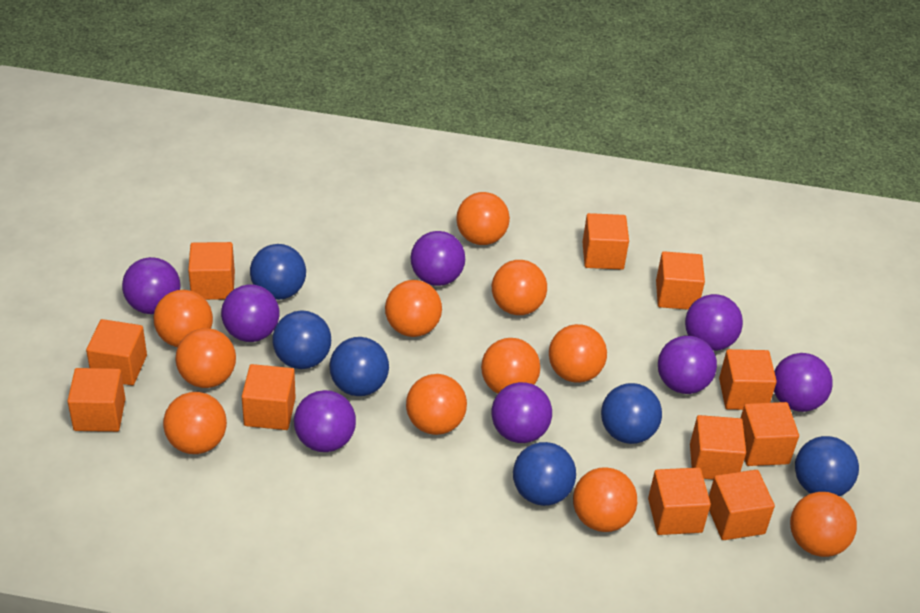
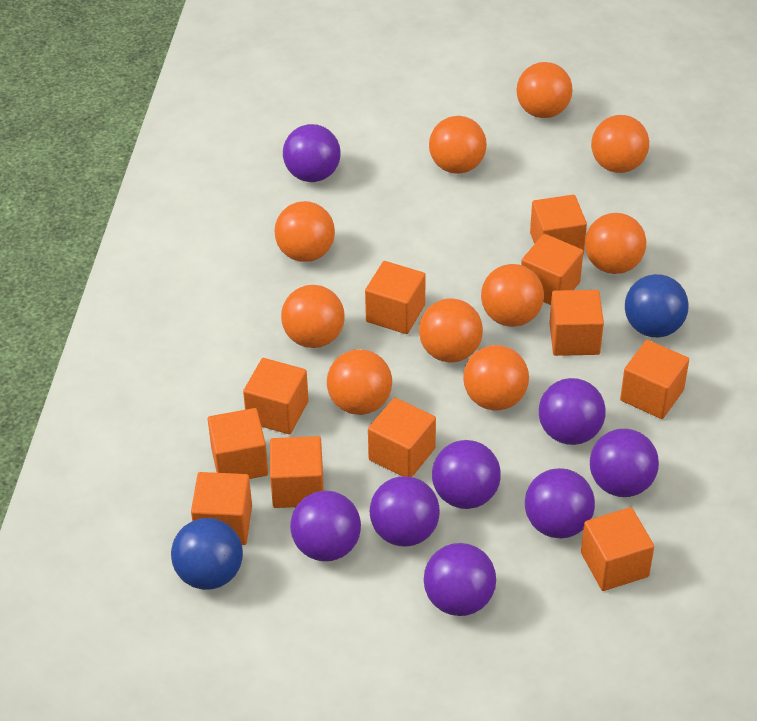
blue ball: [250,244,306,300] [272,311,331,369] [330,337,389,396] [513,442,576,506] [601,383,662,444] [795,436,859,496] = 6 -> [171,518,243,590] [625,274,689,337] = 2
orange ball: [154,290,213,347] [163,392,227,454] [175,328,236,388] [385,280,442,337] [406,374,467,435] [456,192,510,245] [481,338,540,394] [492,260,547,315] [549,324,607,383] [573,467,637,532] [790,492,857,557] = 11 -> [274,201,335,262] [281,285,345,348] [327,349,392,415] [419,298,483,363] [429,116,487,174] [463,345,529,411] [481,264,544,327] [517,62,573,118] [585,213,646,274] [591,115,649,173] = 10

